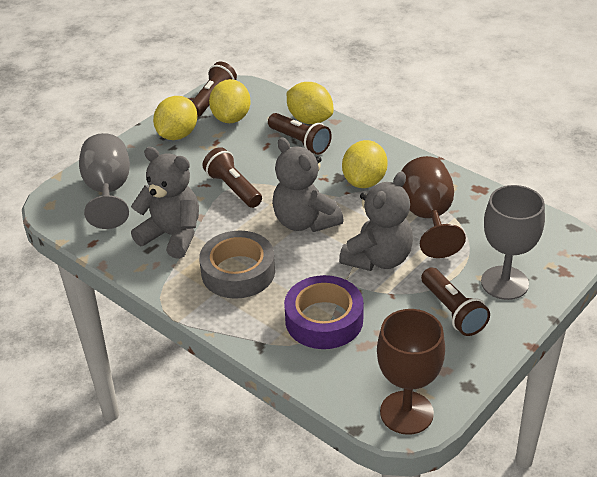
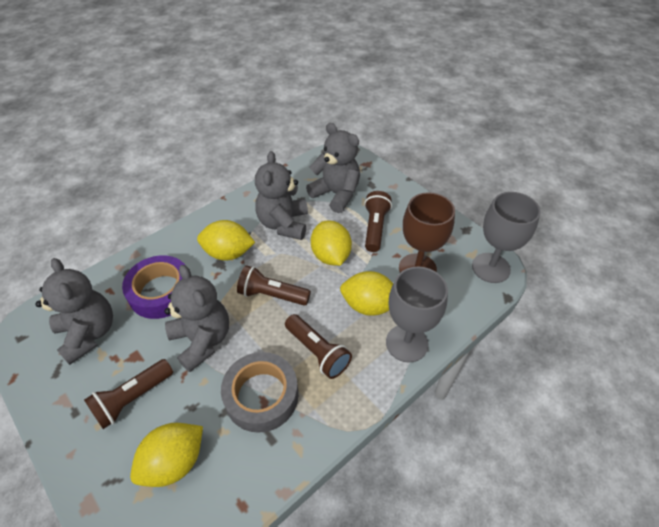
brown goblet: [377,309,445,435] [401,156,466,258] = 2 -> [399,192,455,272] = 1
grey teddy bear: [131,147,199,259] [272,137,344,232] [339,172,413,271] = 3 -> [35,258,113,365] [164,265,229,372] [255,151,308,240] [306,123,360,213] = 4

